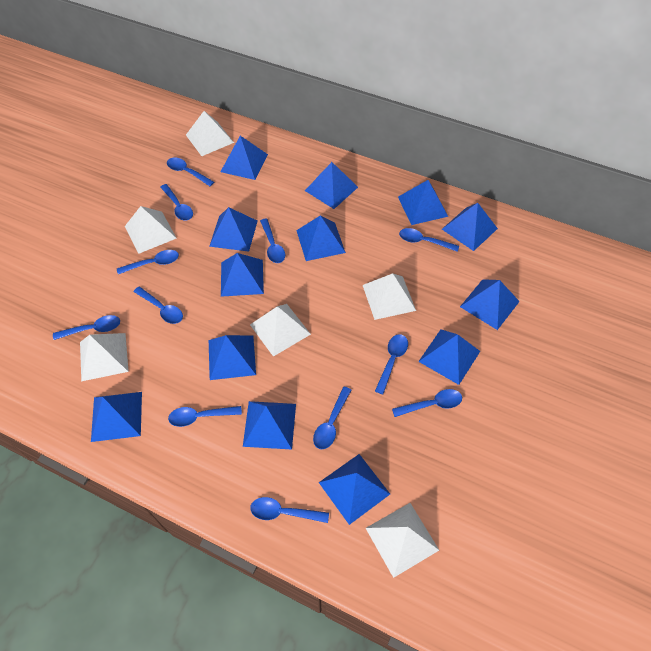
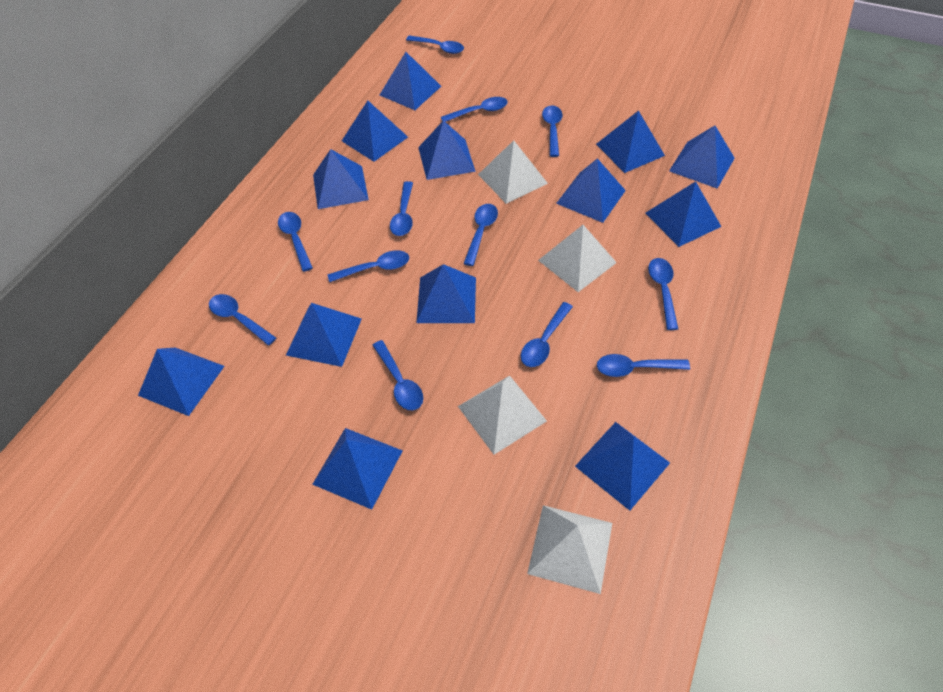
white pyramid: [80,333,129,381] [125,206,176,254] [186,111,234,156] [250,304,311,357] [363,274,416,320] [366,503,439,578] = 6 -> [458,375,547,455] [478,140,548,204] [527,505,612,594] [538,225,617,292] = 4

